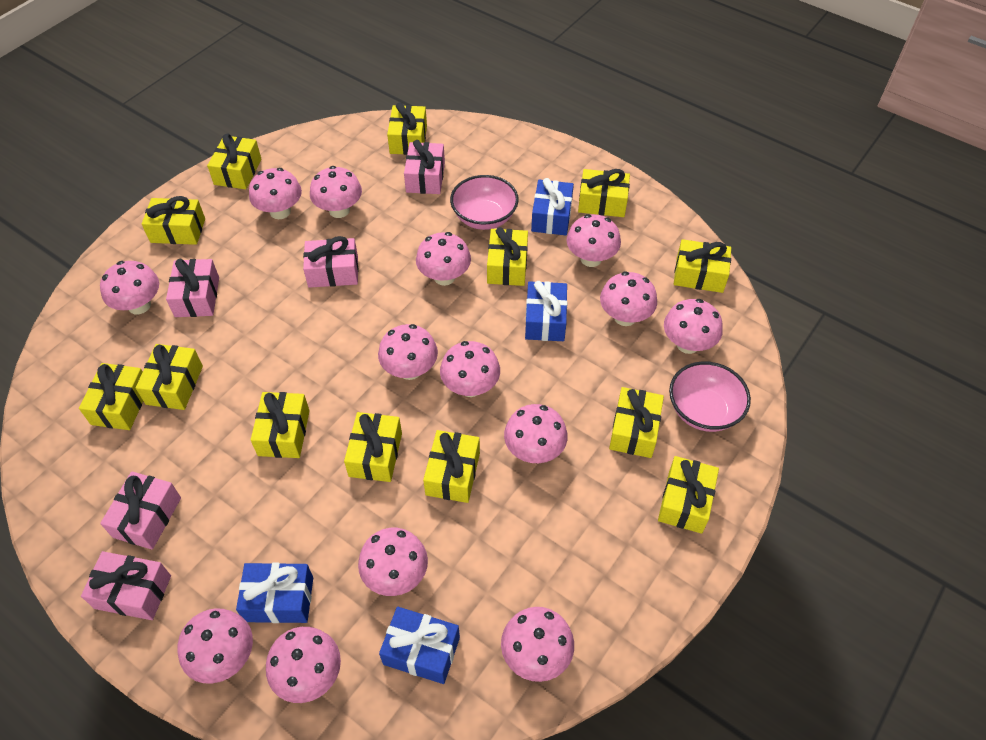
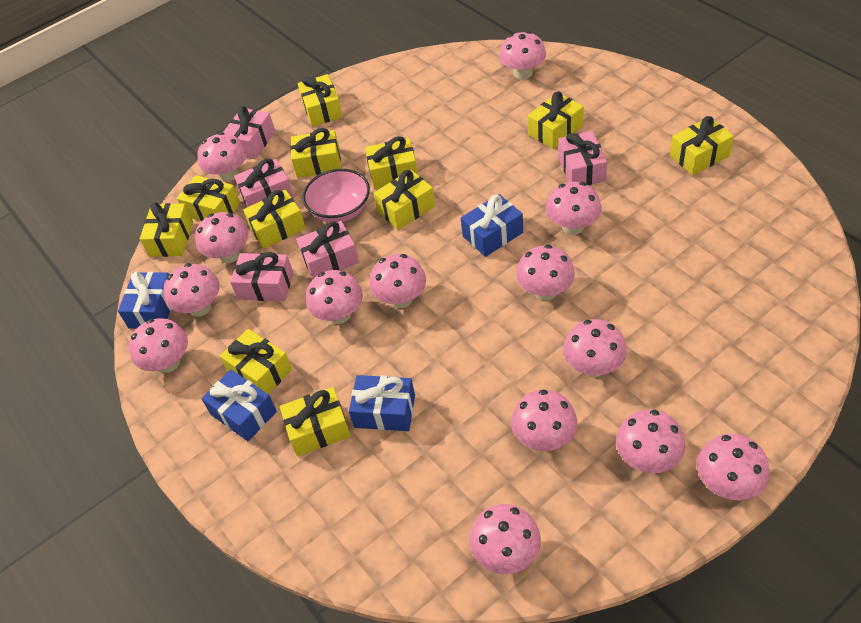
pink bowl: [450,175,519,230] [669,361,751,432] = 2 -> [302,169,370,223] = 1
yellow gift: [79,363,143,430] [136,344,203,410] [142,196,205,245] [207,133,261,189] [251,392,310,458] [344,412,402,482] [387,102,427,155] [423,430,480,503] [487,227,528,286] [578,169,630,217] [609,387,664,458] [658,456,719,534] [674,239,731,293] = 13 -> [140,202,193,257] [177,175,240,221] [220,329,292,394] [243,190,306,249] [280,387,351,456] [290,128,341,178] [298,74,343,127] [365,136,418,189] [374,170,435,230] [528,92,584,149] [670,116,734,175] = 11

